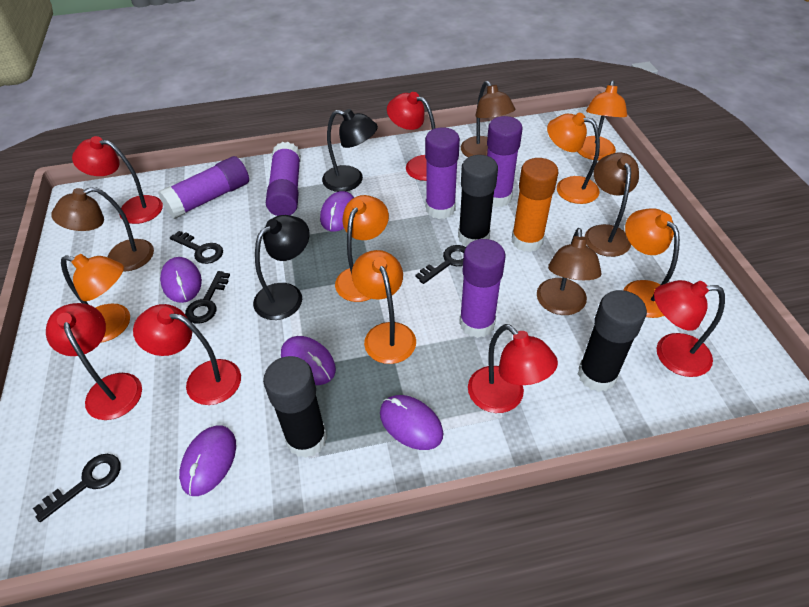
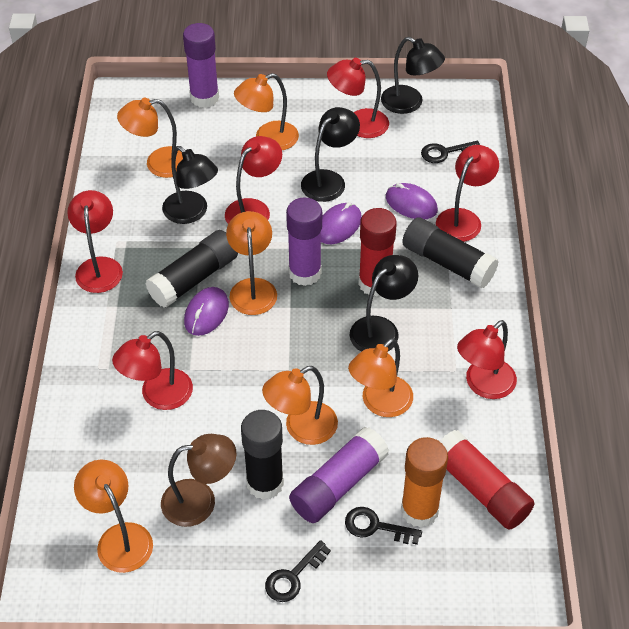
black key: [33,454,120,522] [170,231,223,264] [185,271,230,324] [415,245,466,284] = 4 -> [265,540,331,602] [345,507,422,545] [421,141,480,163] = 3
black lamp: [253,215,310,320] [322,109,378,192] = 2 -> [162,146,218,224] [301,107,360,202] [350,255,418,352] [381,37,445,114] = 4
brown lamp: [51,187,154,272] [461,81,515,157] [537,228,601,315] [584,152,639,257] = 4 -> [161,434,236,527] = 1
purple glue stick: [158,156,249,219] [266,142,301,216] [425,128,460,219] [459,239,506,338] [487,116,523,207] = 5 -> [183,23,219,108] [286,197,322,286] [289,427,389,523] = 3
purple mouse: [160,257,202,303] [179,425,236,496] [281,336,336,385] [320,191,354,232] [380,395,443,450] = 5 -> [184,287,229,336] [321,202,362,244] [386,183,438,219] = 3
red glue stick: none = 0 -> [358,208,397,297] [439,430,534,530] = 2

